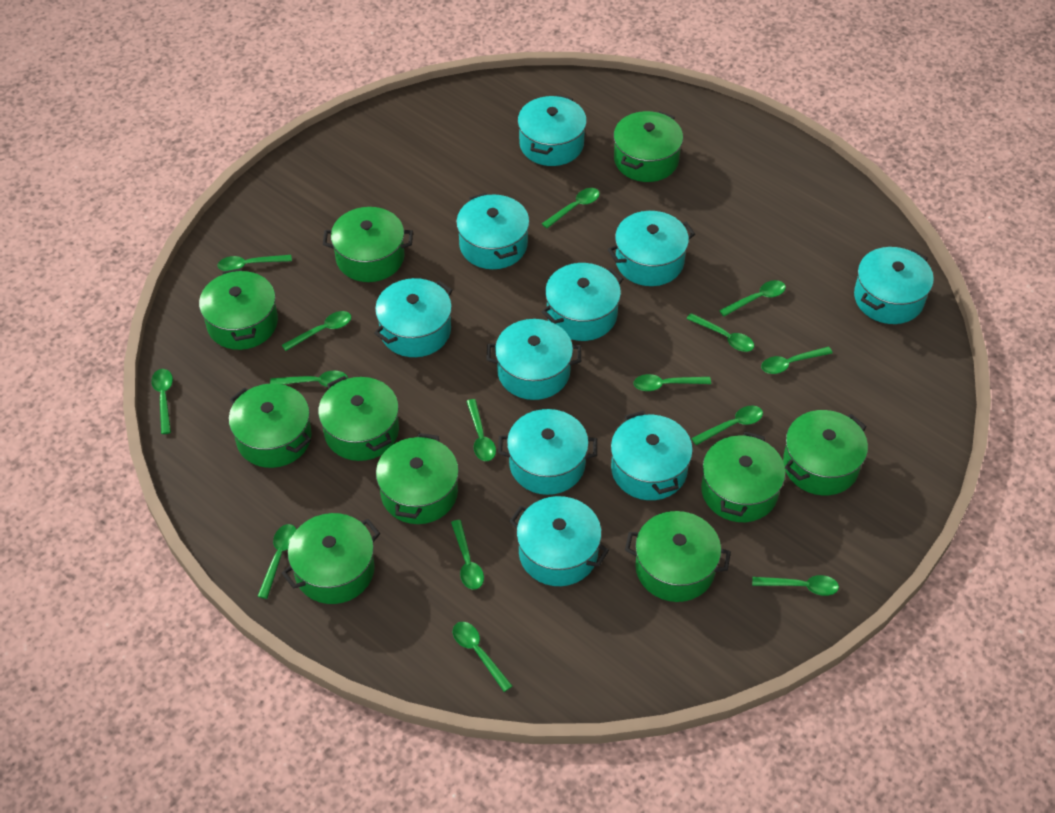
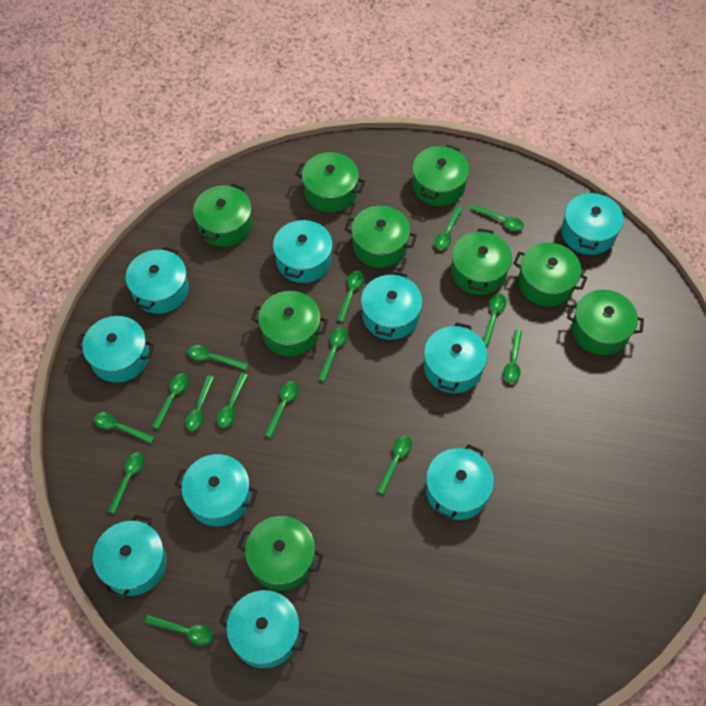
green pot: [199,268,278,350] [229,383,312,468] [282,513,380,604] [318,376,399,461] [323,207,413,282] [376,433,459,524] [614,111,683,182] [625,511,731,602] [701,432,785,522] [783,410,868,496] = 10 -> [193,183,252,247] [238,516,323,591] [251,291,328,356] [296,152,365,212] [344,206,417,268] [412,145,469,206] [451,228,512,295] [513,243,587,306] [567,290,644,355] = 9

